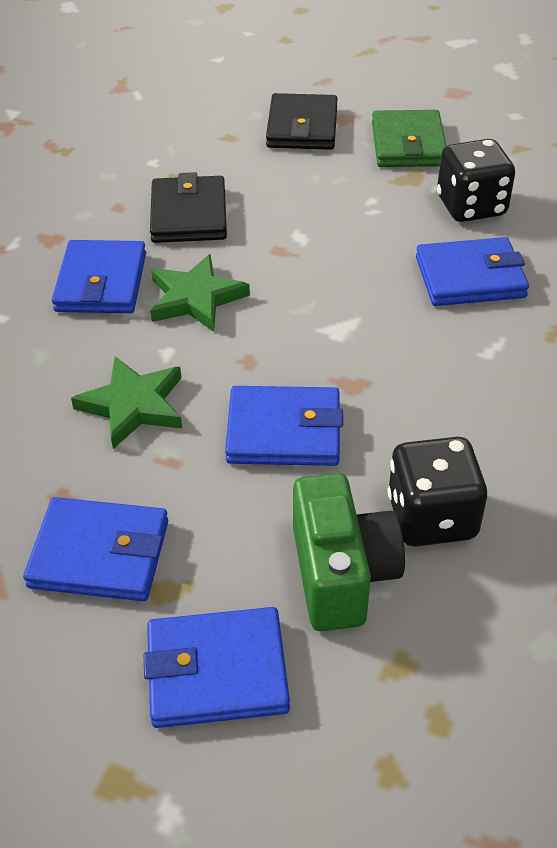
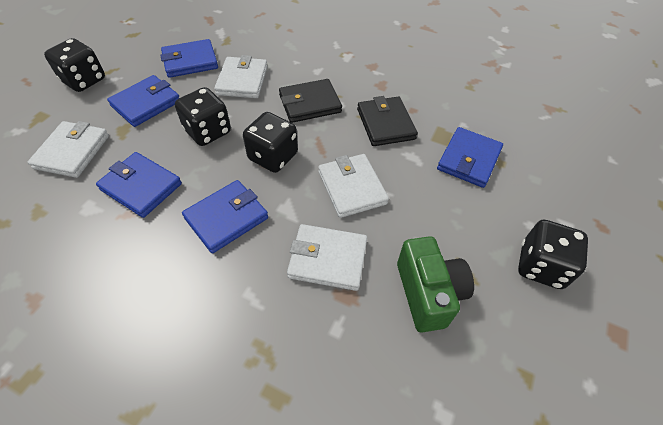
black dice: [387,437,487,546] [437,139,515,222] = 2 -> [44,38,105,92] [175,87,231,146] [243,112,298,173] [518,220,588,289] = 4
green star: [71,356,182,449] [150,254,250,332] = 2 -> none = 0
green wallet: [372,110,446,167] = 1 -> none = 0
white wallet: none = 0 -> [28,121,109,178] [214,55,268,98] [287,224,367,291] [318,154,389,218] = 4

